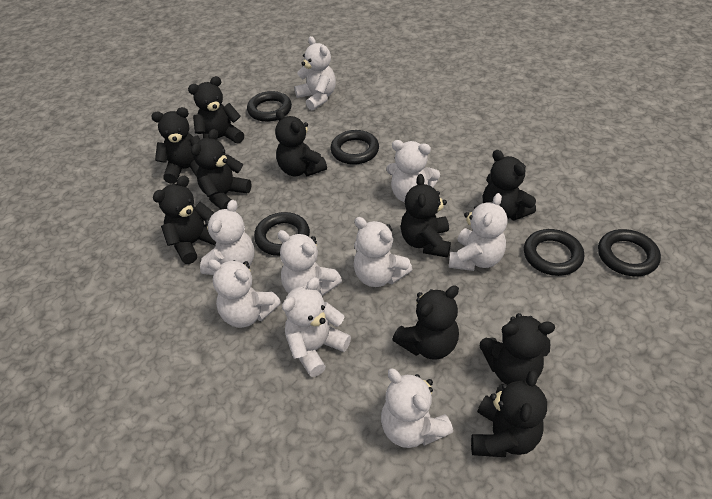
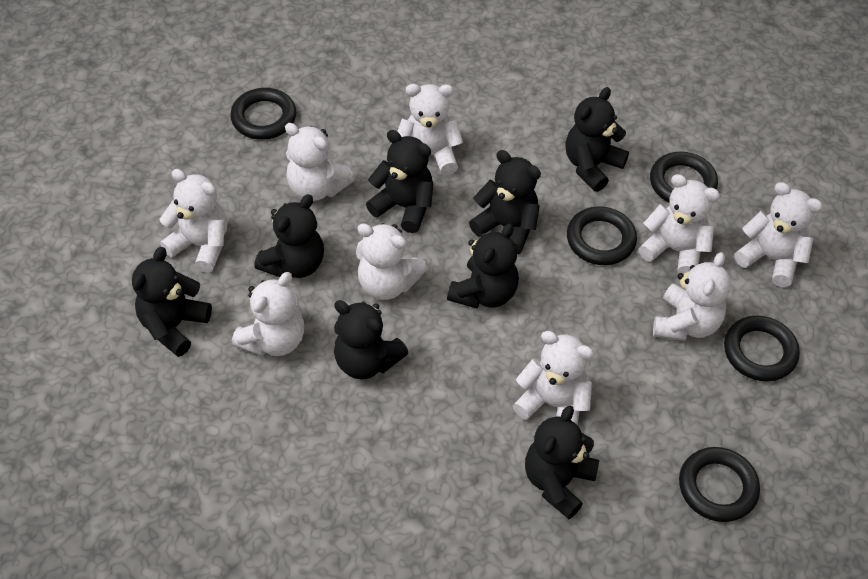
black teddy bear: [151,107,201,184] [153,176,216,264] [188,76,244,143] [191,129,251,210] [275,110,327,176] [392,285,459,360] [401,174,451,258] [471,370,547,457] [479,313,555,385] [483,150,536,221] = 10 -> [132,247,212,357] [254,194,324,278] [334,300,408,379] [366,130,433,233] [447,223,519,309] [469,150,541,254] [525,406,599,519] [565,87,629,192] = 8

